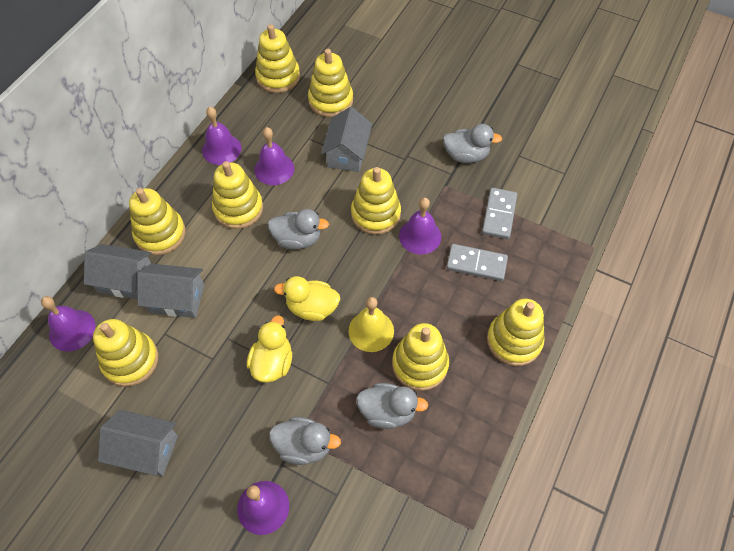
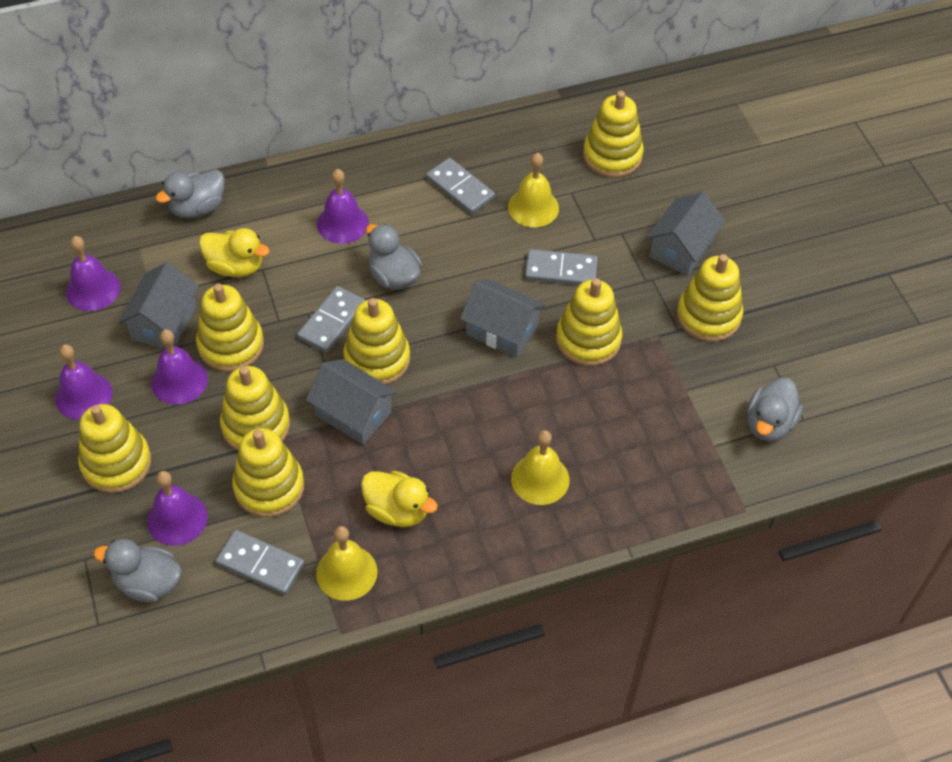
grey domino: [446,244,508,281] [482,188,517,239] = 2 -> [216,530,305,595] [297,286,366,353] [426,158,495,214] [525,249,598,285] = 4
yellow bell: [348,297,394,352] = 1 -> [316,526,377,601] [508,153,559,227] [511,430,569,505] = 3

